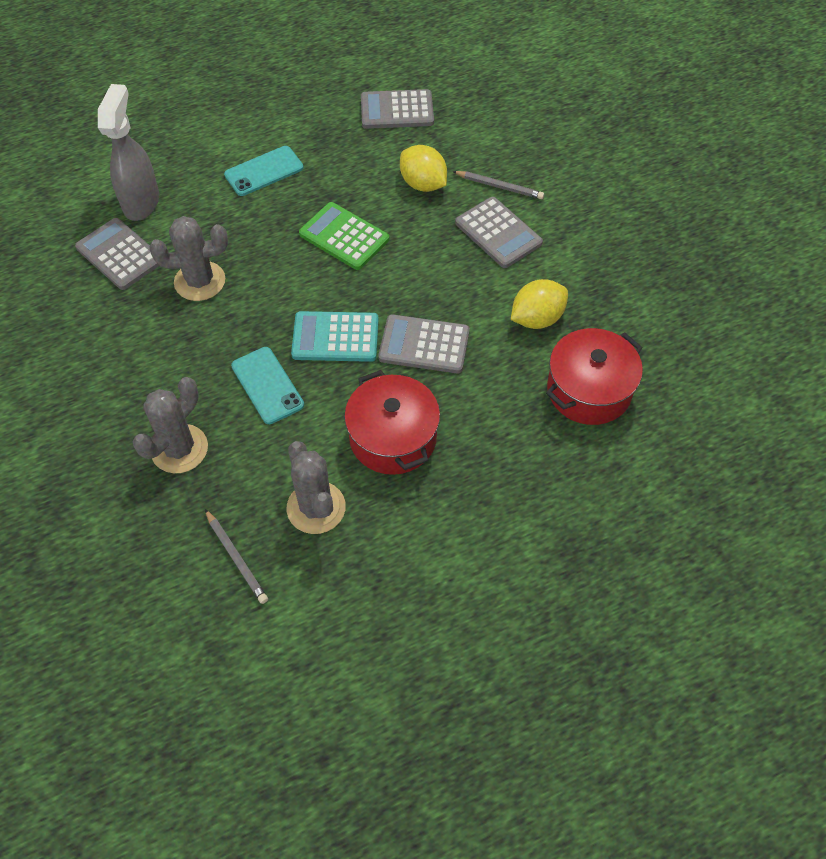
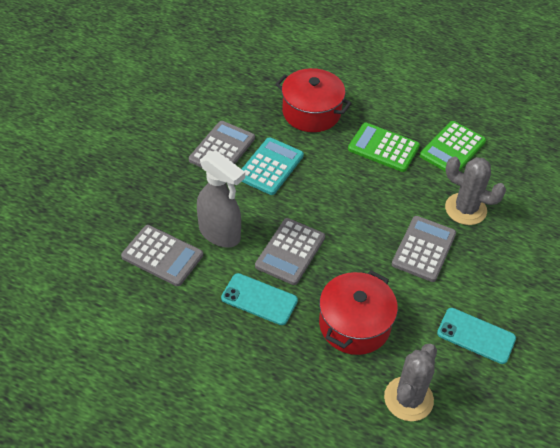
green calculator: [299,202,389,270] = 1 -> [348,123,420,172] [420,121,486,172] = 2
grey cactus: [133,377,208,473] [150,216,228,301] [287,441,346,534] = 3 -> [384,344,437,421] [445,157,506,225] = 2
grey pencil: [205,509,268,604] [452,171,544,199] = 2 -> none = 0
yellow lemon: [400,145,447,192] [511,279,568,329] = 2 -> none = 0

